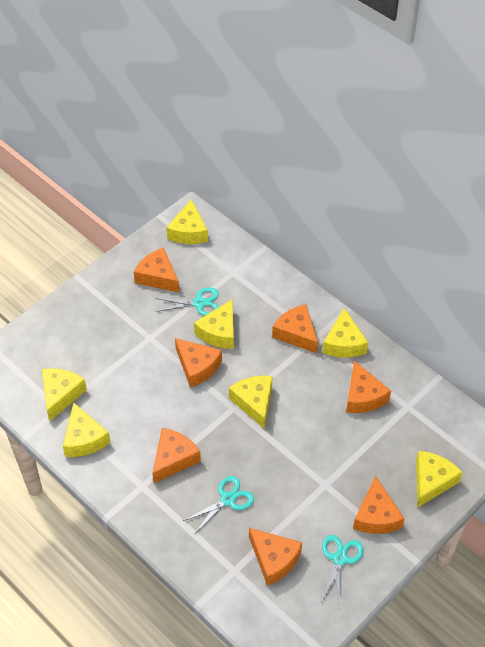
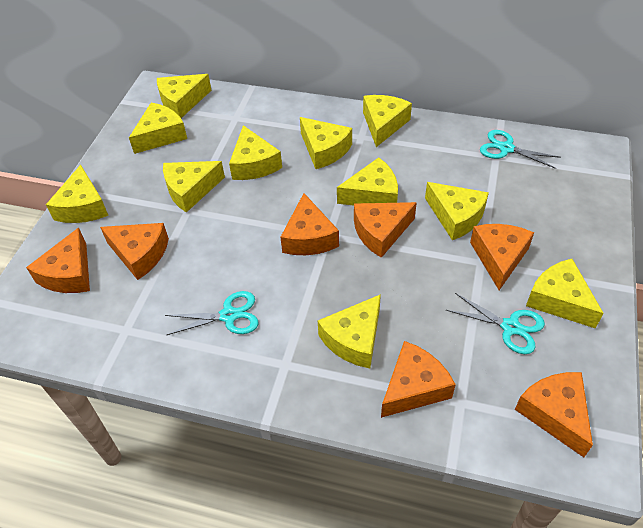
yellow cheese: [42,368,87,421] [63,402,111,457] [166,199,208,244] [194,299,234,349] [229,376,272,429] [322,308,368,358] [416,451,463,507] = 7 -> [46,165,108,223] [129,103,187,154] [157,74,212,118] [163,161,225,213] [229,125,282,180] [300,117,352,169] [318,294,381,368] [337,157,398,206] [363,95,412,147] [425,182,489,240] [526,259,604,329] = 11

